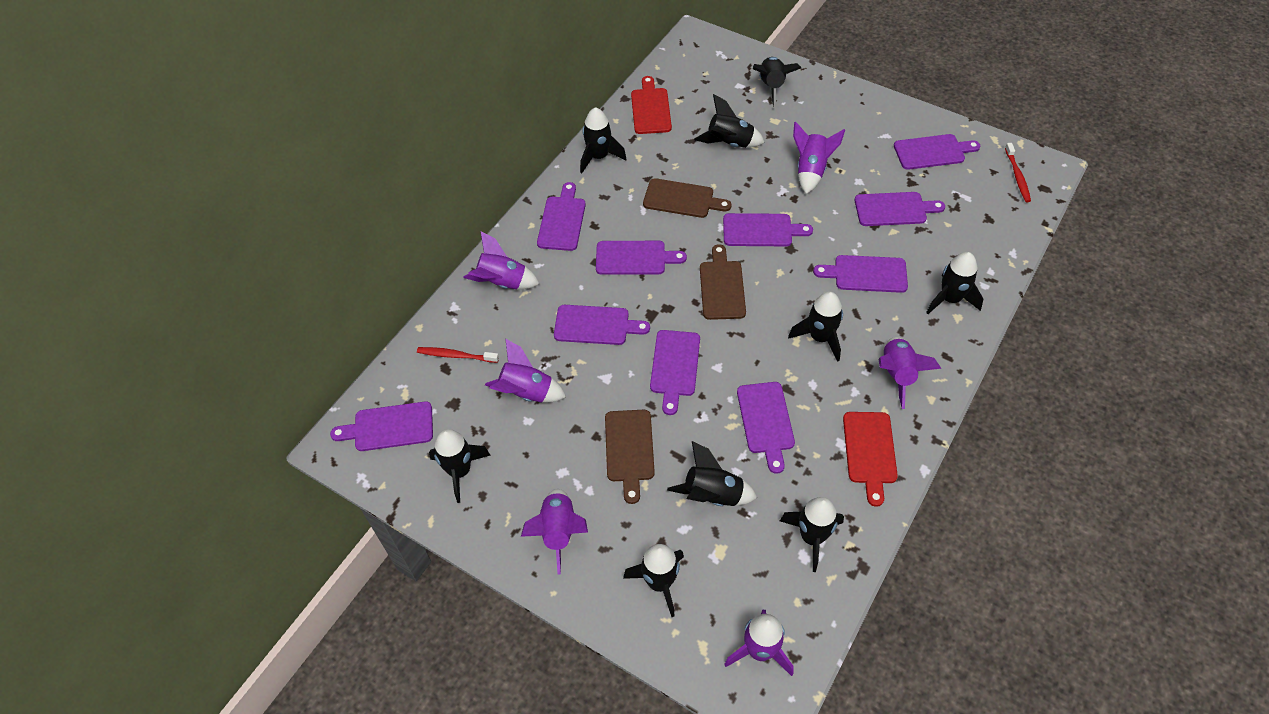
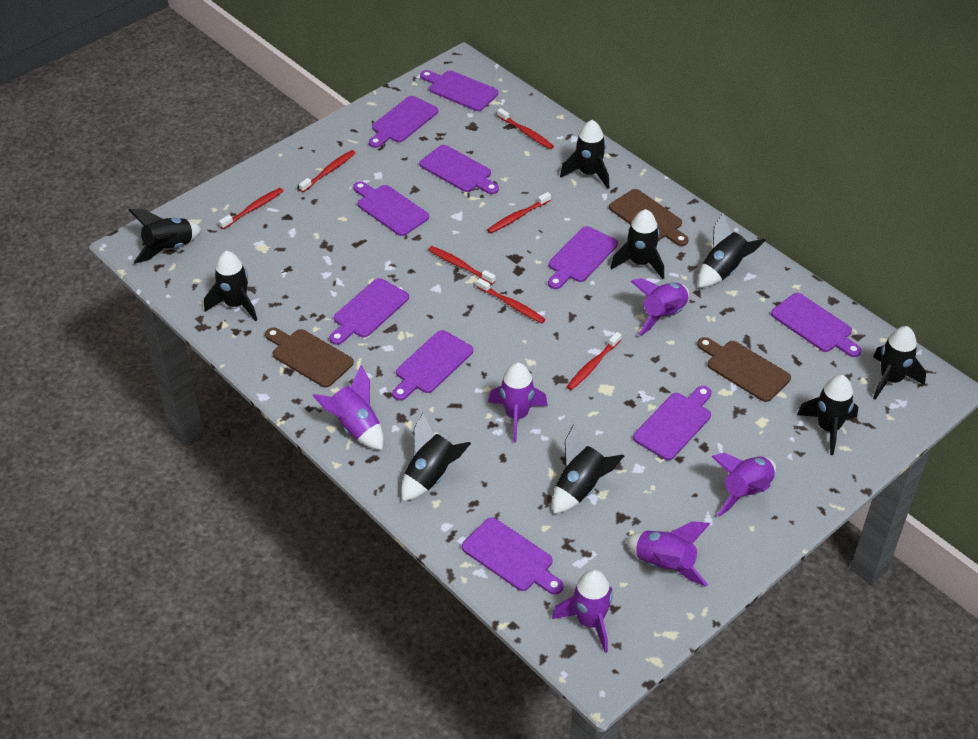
red cutting board: [631,76,672,134] [843,412,898,507] = 2 -> none = 0
red toothbrush: [417,347,499,363] [1005,143,1031,202] = 2 -> [219,188,283,229] [299,150,355,192] [428,246,496,284] [476,278,545,323] [487,192,551,233] [497,108,554,149] [567,332,621,390] = 7

